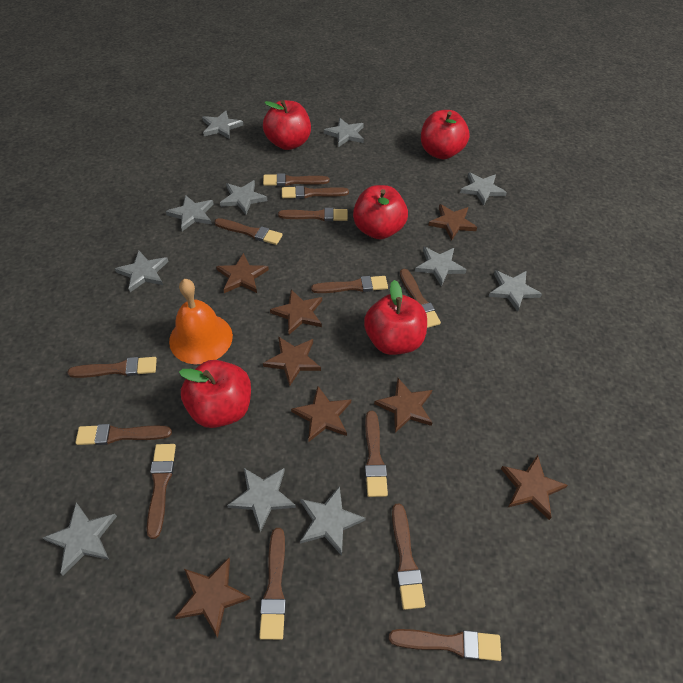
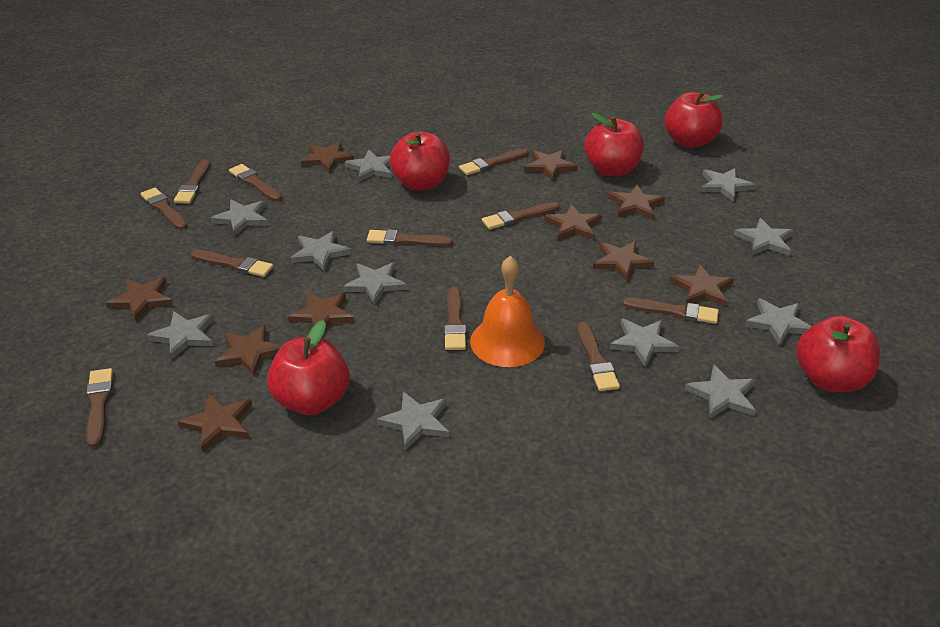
brown brush: [68,357,157,378] [75,424,172,445] [147,444,176,539] [214,218,283,245] [259,528,286,640] [263,173,329,186] [278,208,348,221] [282,186,349,199] [311,276,388,293] [365,411,388,497] [389,629,502,661] [392,503,425,610] [400,269,441,328] = 13 -> [86,368,113,448] [141,188,188,230] [174,159,210,204] [191,249,273,277] [229,164,282,201] [367,229,453,246] [444,287,466,350] [459,148,528,175] [482,202,560,229] [577,322,620,391] [622,297,719,324] = 11
brown star: [174,558,251,638] [216,253,269,293] [263,336,321,386] [270,289,322,335] [291,386,351,442] [374,378,432,433] [428,204,477,240] [501,455,568,520] = 8 -> [106,277,173,321] [177,394,252,452] [215,325,282,376] [288,292,354,329] [301,141,354,173] [524,150,578,181] [544,204,602,240] [593,241,654,281] [608,185,665,220] [670,264,734,307] = 10

